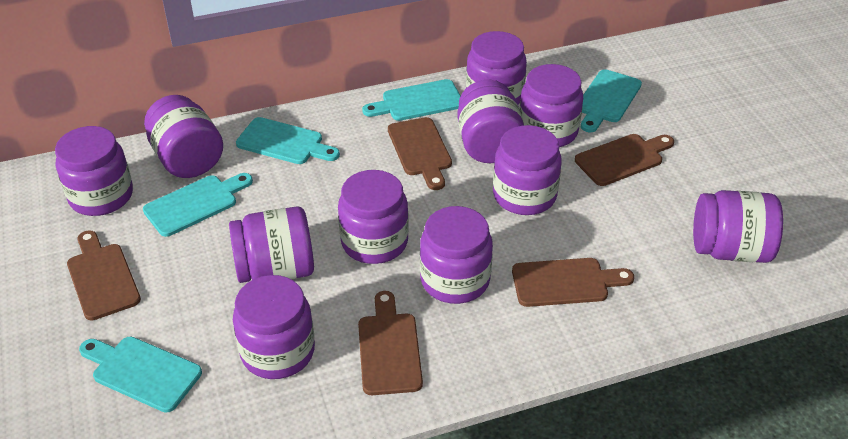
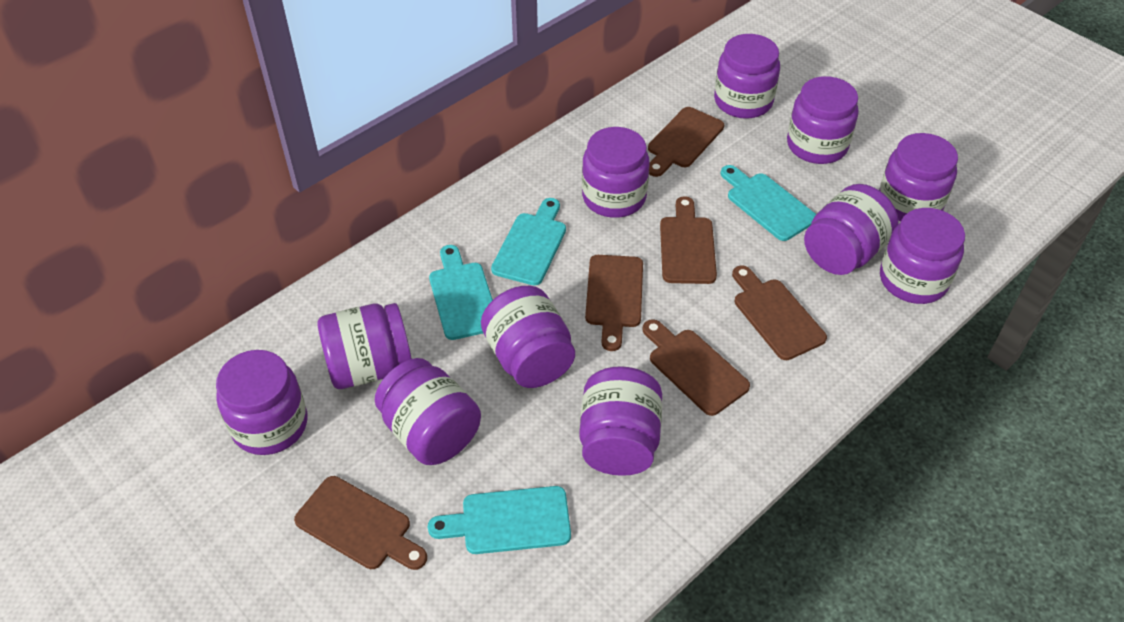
brown cutting board: [67,231,141,321] [358,291,423,395] [388,117,452,190] [512,258,634,307] [575,134,674,186] = 5 -> [294,476,427,570] [585,255,643,351] [643,319,750,416] [648,107,724,177] [660,196,717,284] [732,265,827,360] = 6
turquoise cutting board: [79,337,202,413] [143,173,253,237] [236,117,340,164] [362,79,461,121] [581,69,642,133] = 5 -> [428,486,571,554] [429,245,493,340] [491,198,566,285] [721,165,816,241] = 4

